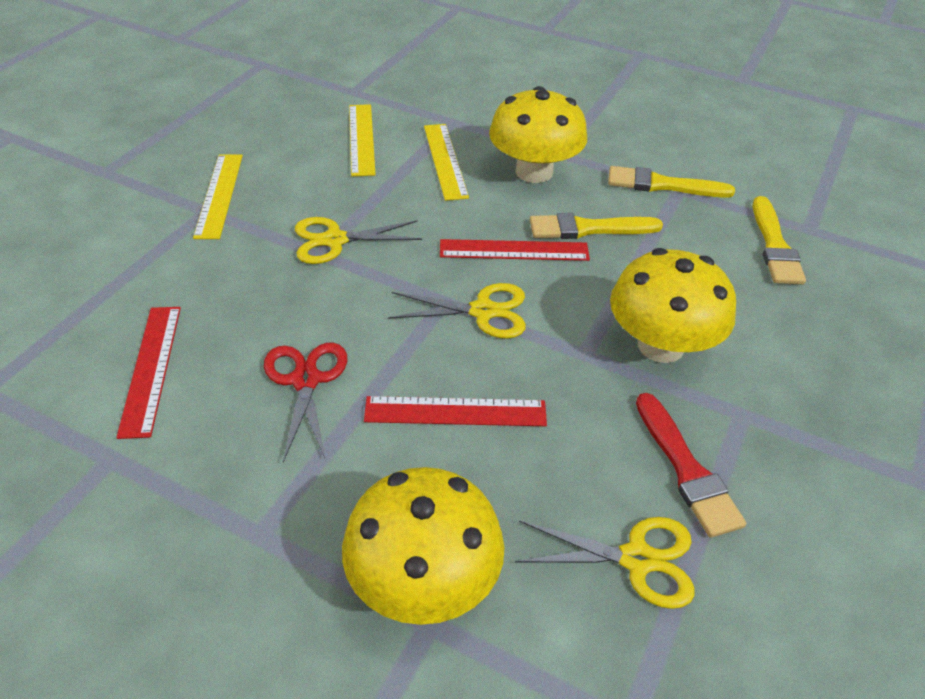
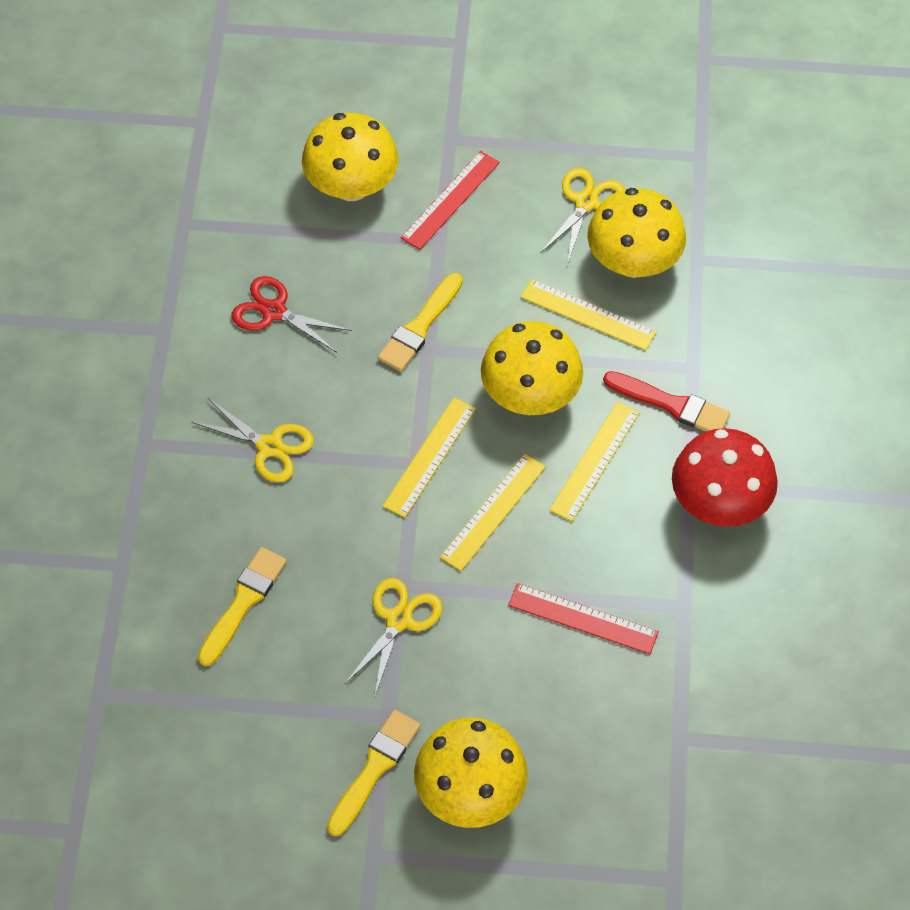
red mushroom: none = 0 -> [672,428,778,527] = 1
red ruler: [116,307,181,439] [364,396,547,426] [440,239,590,261] = 3 -> [401,151,500,250] [508,583,659,654] = 2
yellow mushroom: [342,467,504,625] [489,86,587,183] [610,248,736,363] = 3 -> [302,113,399,201] [414,717,528,828] [481,321,583,415] [587,188,686,278] = 4
yellow ruler: [193,154,243,239] [349,104,376,177] [424,124,469,201] = 3 -> [383,398,476,518] [440,454,546,571] [521,279,656,350] [549,402,640,521] = 4

